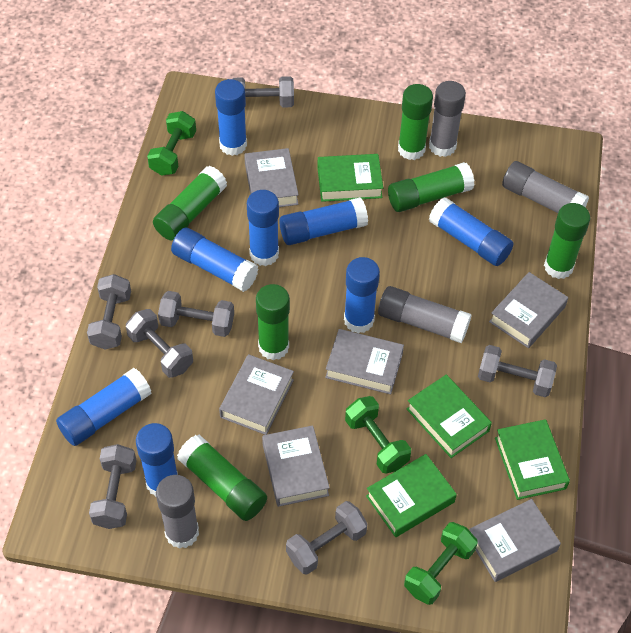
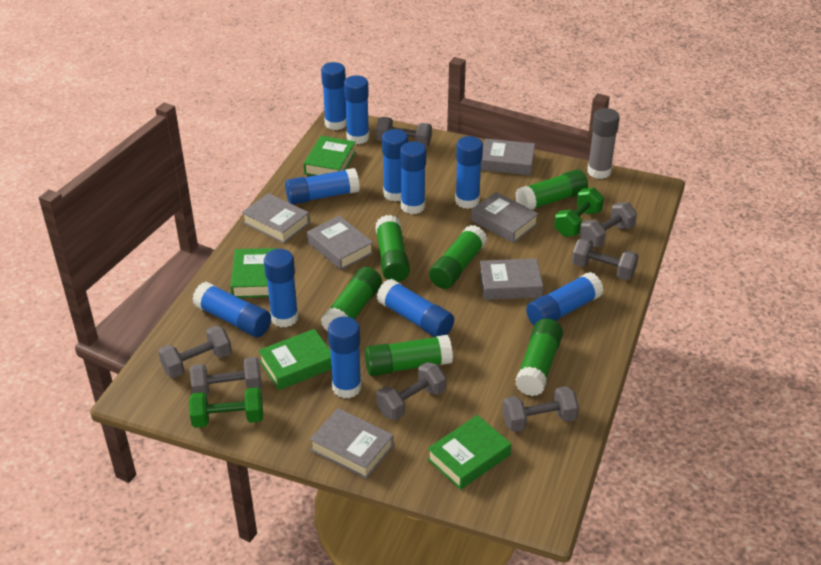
blue glue stick: [56,368,152,446] [136,423,178,497] [171,228,259,292] [215,79,247,156] [247,190,279,266] [279,197,368,245] [344,257,380,333] [429,197,513,266] = 8 -> [192,282,271,337] [264,249,298,327] [285,168,360,205] [321,62,347,130] [328,317,362,398] [344,75,369,144] [377,279,454,337] [382,129,408,202] [400,141,426,214] [455,136,483,209] [526,272,604,326] = 11
green dumbbell: [147,111,196,176] [345,396,411,474] [404,522,478,605] = 3 -> [189,387,263,428] [554,187,604,237] = 2
grey glue stick: [156,475,199,549] [378,286,472,343] [429,81,466,157] [502,161,589,213] = 4 -> [587,108,620,179] = 1

